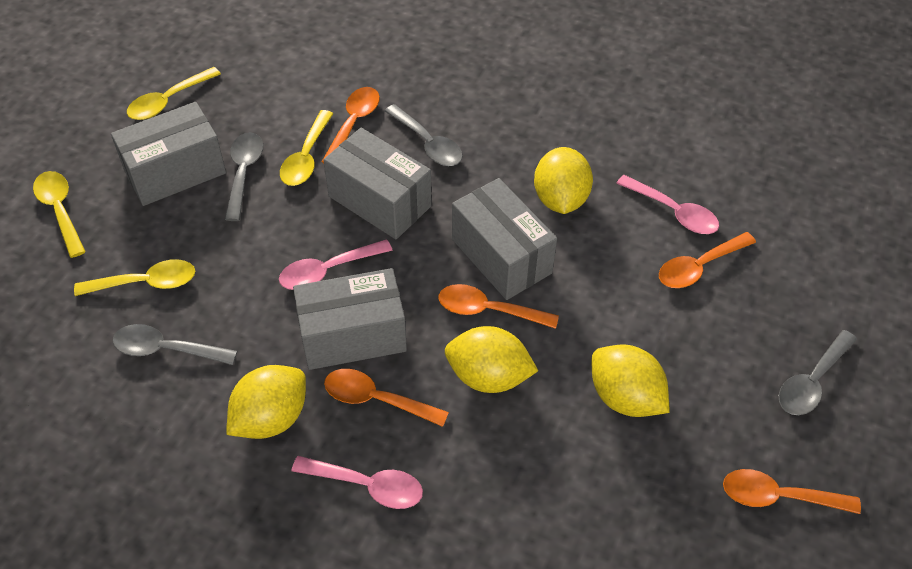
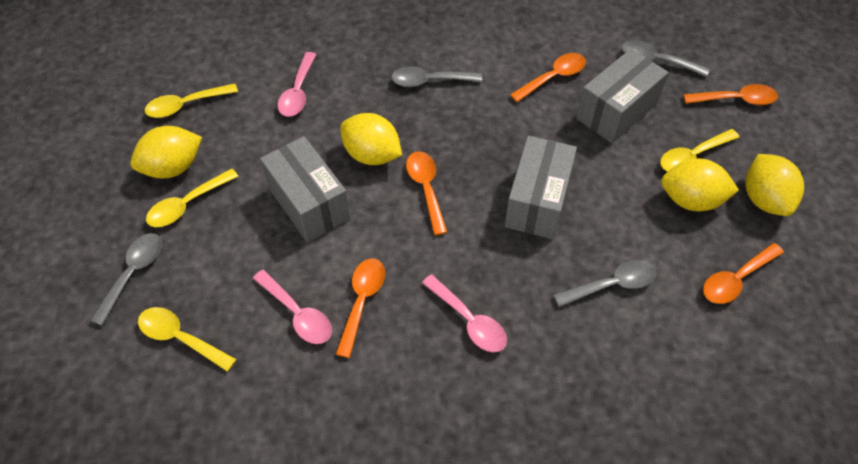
grey box: [111,102,226,206] [293,268,407,370] [324,128,432,239] [452,178,557,300] = 4 -> [260,136,350,242] [505,136,577,239] [576,48,669,143] = 3

